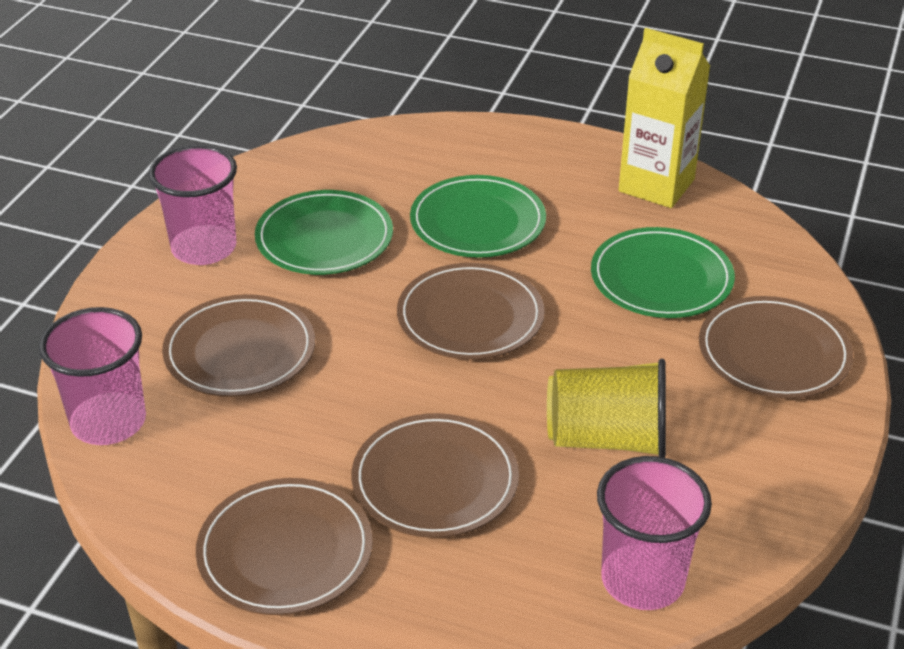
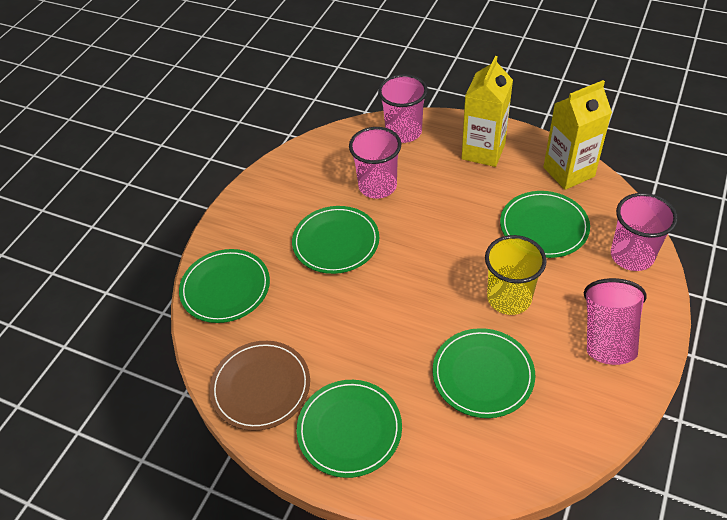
brown plate: [162,294,315,397] [196,478,373,615] [352,413,519,538] [397,263,545,360] [699,296,853,399] = 5 -> [210,341,310,431] = 1
green plate: [255,190,393,275] [410,175,546,258] [591,227,735,318] = 3 -> [179,249,270,323] [292,206,379,274] [296,380,402,478] [432,328,535,418] [500,191,590,258] = 5
pink cup: [39,307,146,445] [149,145,237,265] [597,456,712,610] = 3 -> [349,127,401,199] [378,74,428,143] [584,278,647,365] [611,193,678,271] = 4
yellow carton: [619,28,710,208] = 1 -> [462,56,513,167] [543,80,612,190] = 2

